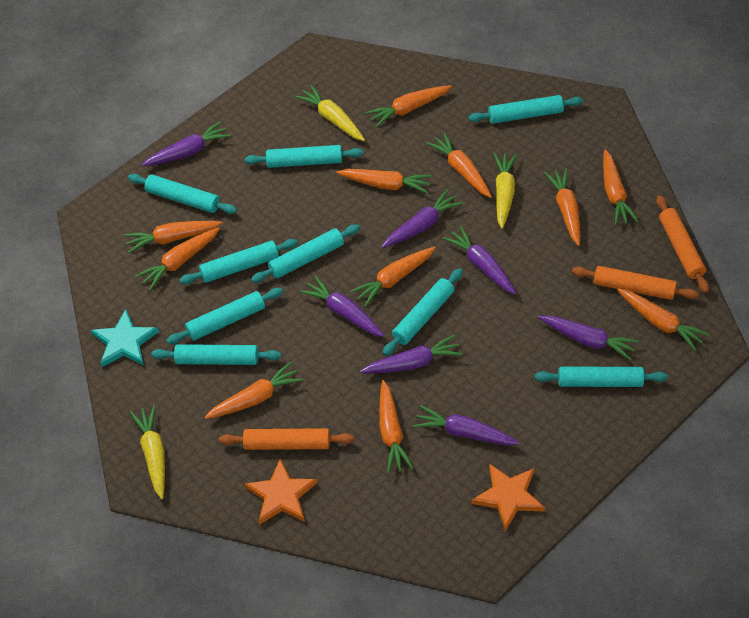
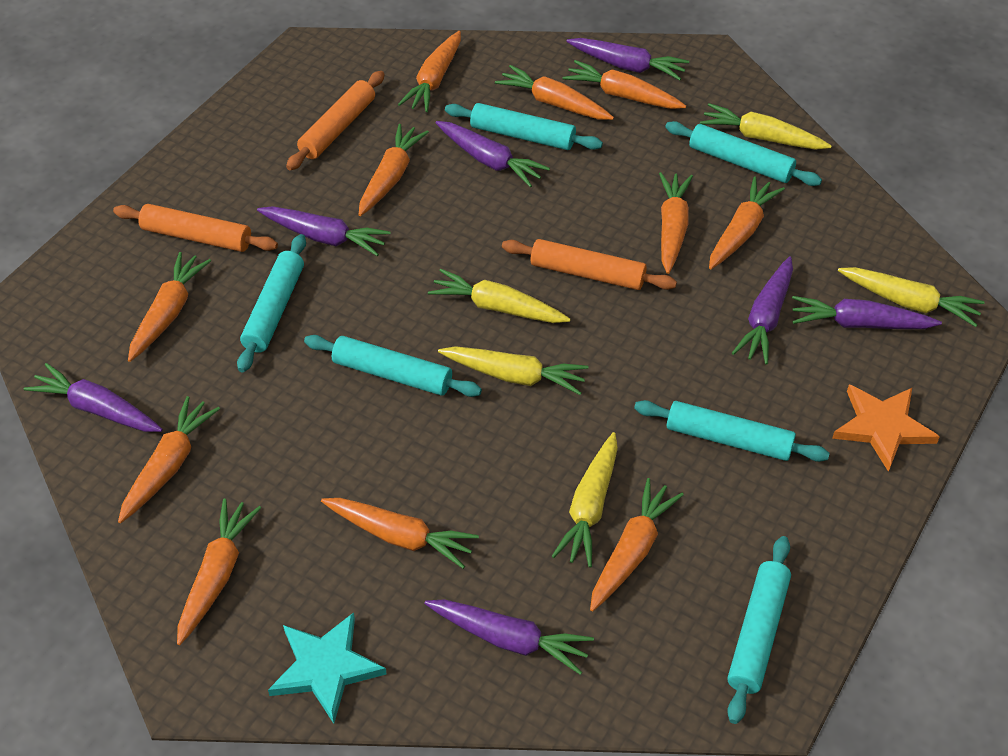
orange star: [245,459,317,525] [471,464,545,531] = 2 -> [832,384,940,472] = 1
turquoise rolling pin: [128,174,237,214] [151,344,281,365] [166,288,283,344] [179,239,298,284] [245,145,363,168] [251,224,360,283] [383,268,463,356] [469,95,583,124] [535,367,668,387] = 9 -> [237,234,306,372] [304,335,482,397] [445,103,603,150] [634,400,830,462] [665,121,822,186] [727,536,791,724] = 6
yellow carrot: [130,405,165,499] [295,85,365,141] [493,153,517,229] = 3 -> [428,269,571,323] [438,346,589,395] [551,432,618,568] [700,103,832,150] [838,267,985,327] = 5

